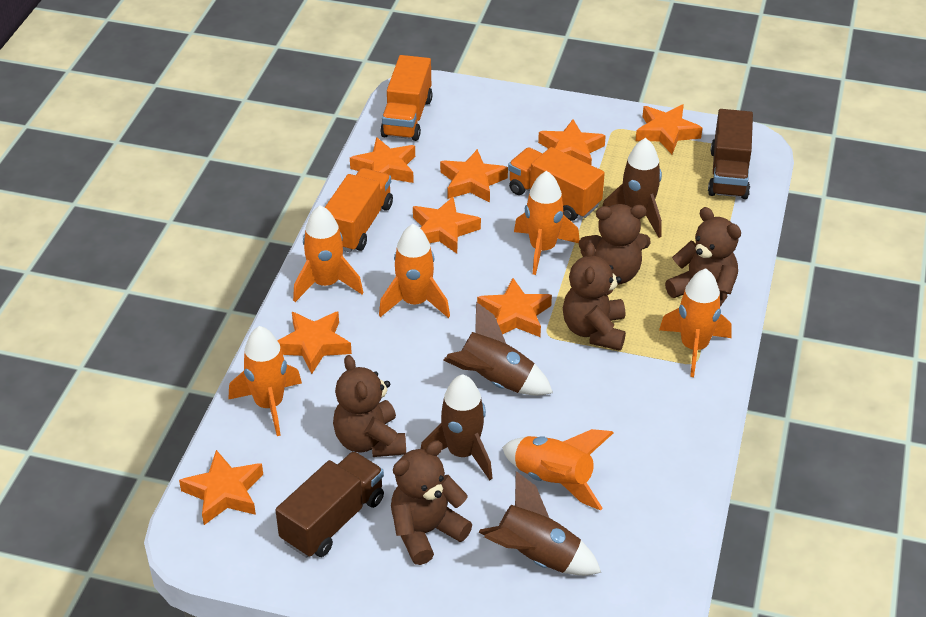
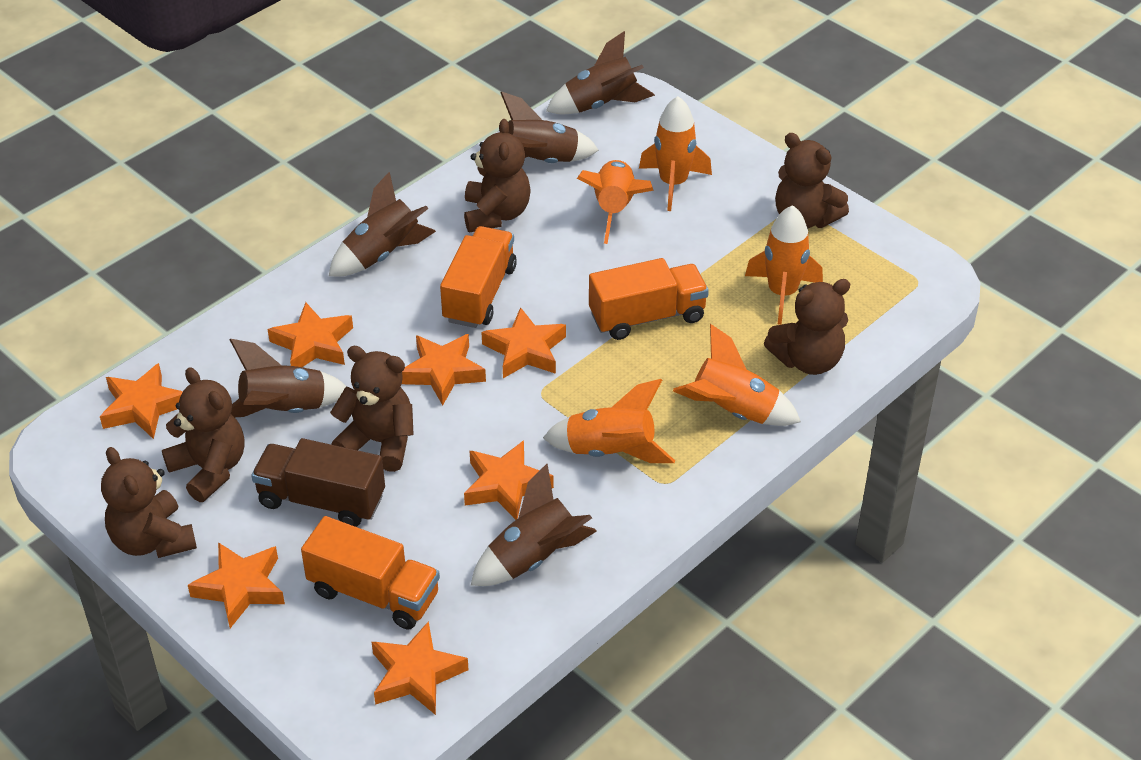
brown rocket: [421,374,493,480] [443,302,553,396] [479,471,601,576] [603,138,662,238] = 4 -> [229,339,346,418] [329,172,436,276] [471,464,597,586] [500,92,599,163] [546,31,655,114] = 5
brown teddy bear: [333,355,406,457] [391,440,472,565] [563,243,626,351] [579,204,650,285] [665,207,741,307] = 5 -> [101,447,197,558] [162,367,244,502] [330,346,414,472] [464,119,531,232] [764,279,850,375] [775,133,849,228] = 6
brown truck: [275,451,384,558] [708,109,753,199] = 2 -> [251,438,385,527] = 1
orange rocket: [228,326,302,436] [293,205,364,302] [379,224,450,318] [502,429,613,511] [514,171,580,275] [659,268,732,377] = 6 -> [543,379,675,463] [577,160,654,244] [639,96,712,211] [673,324,801,426] [745,205,823,325] = 5
orange star: [179,450,263,525] [278,311,352,374] [350,137,415,183] [413,197,481,254] [440,149,508,203] [477,278,552,337] [538,119,606,165] [636,105,702,154] = 8 -> [100,363,183,439] [188,542,285,628] [268,302,353,367] [372,621,469,715] [402,334,486,405] [464,440,554,520] [482,307,566,378] = 7

